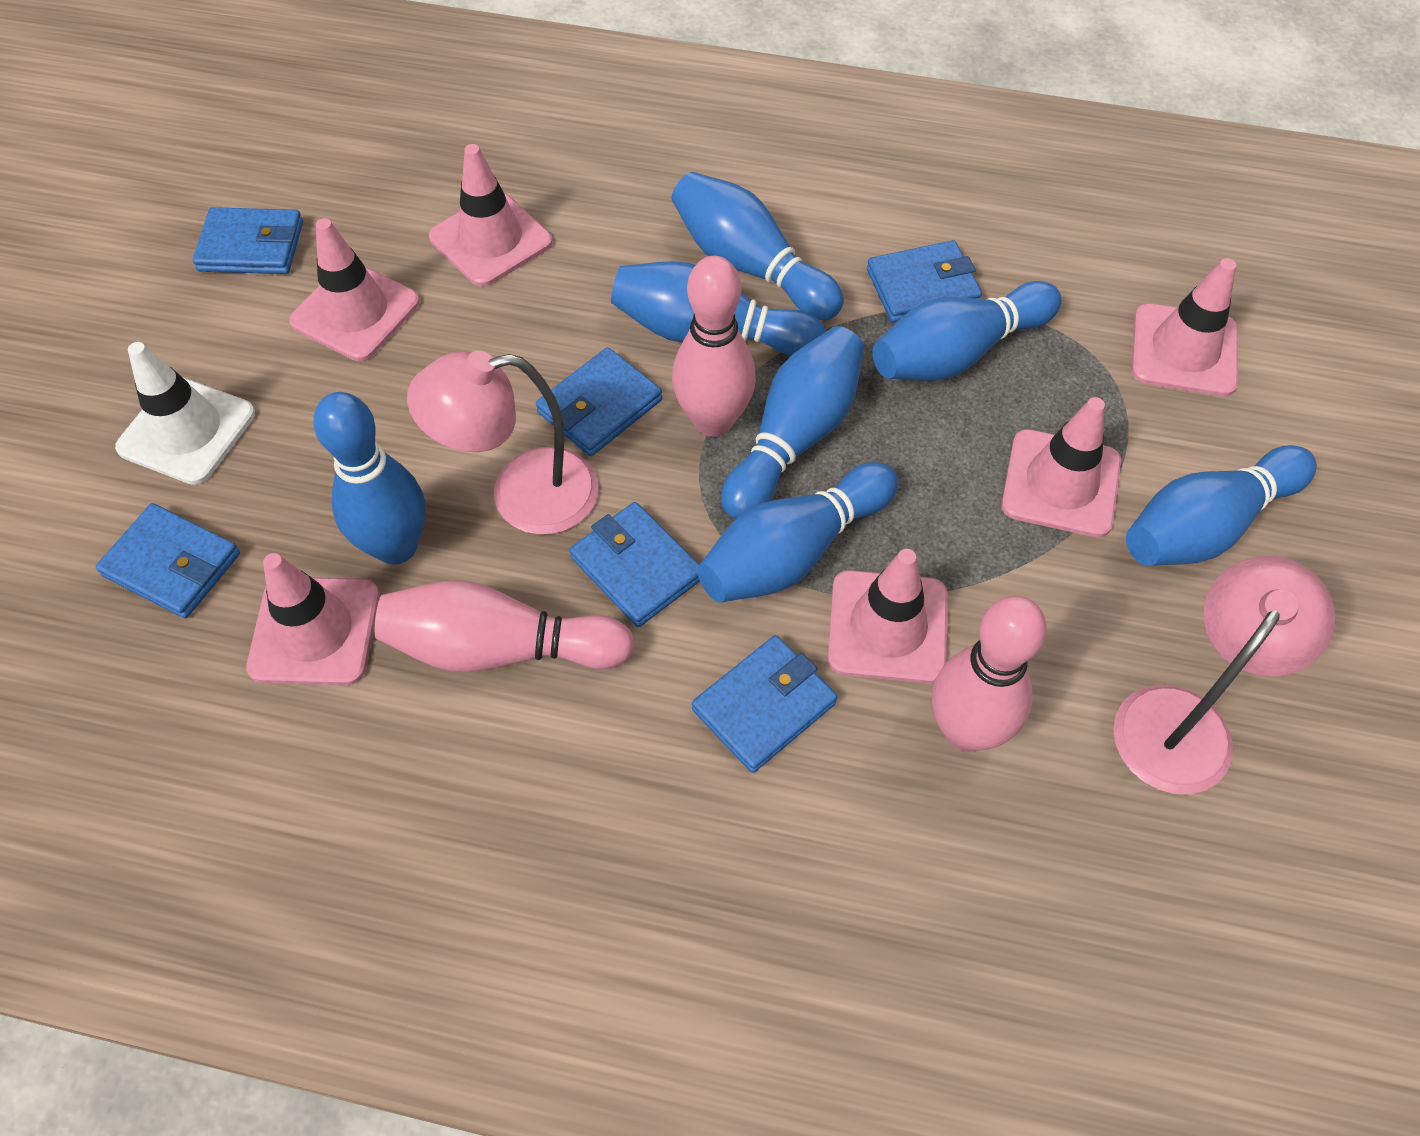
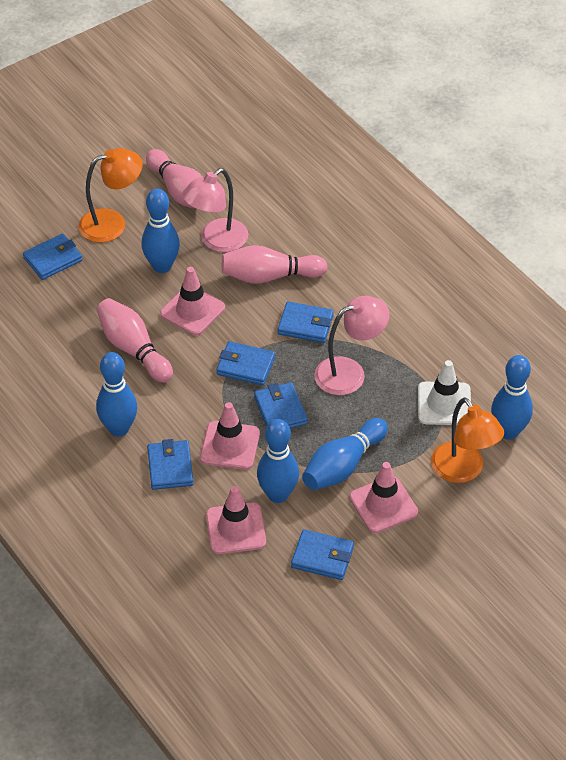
blue bowling pin: [313,392,426,565] [611,261,826,356] [671,172,844,320] [698,462,898,602] [721,326,864,519] [873,281,1062,381] [1126,445,1317,566] = 7 -> [96,352,137,437] [141,189,180,273] [257,419,299,503] [302,418,388,490] [491,355,533,440] = 5
orange lamp: none = 0 -> [78,148,142,243] [431,397,504,483] = 2
pink traffic cone: [246,553,379,685] [289,218,420,361] [429,144,552,287] [828,549,948,684] [1002,397,1121,537] [1131,258,1238,396] = 6 -> [160,267,225,335] [200,402,260,470] [206,486,266,554] [349,462,418,533] = 4

